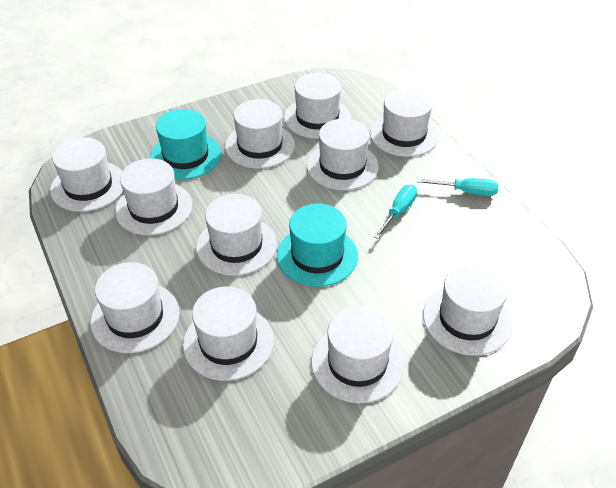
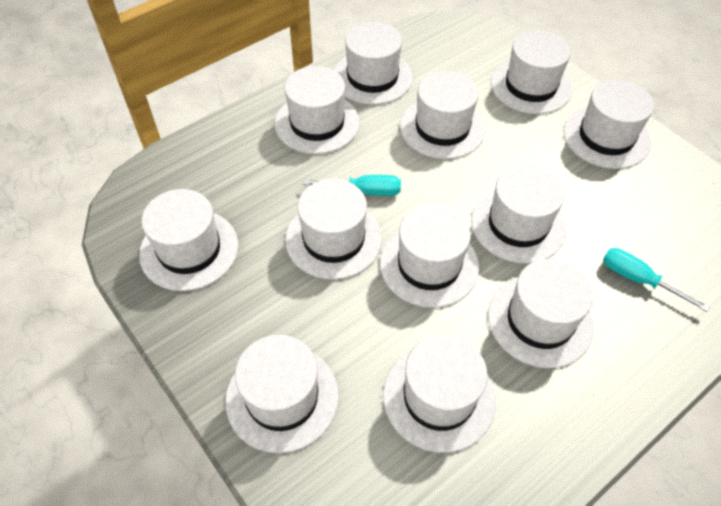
turquoise hat: [150,109,221,180] [277,204,358,287] = 2 -> none = 0
white hat: [50,138,123,212] [90,262,180,353] [115,158,192,236] [183,287,274,381] [196,194,277,276] [225,99,295,169] [284,73,351,139] [307,119,379,190] [311,306,404,403] [370,89,439,157] [423,264,512,356] = 11 -> [139,189,238,291] [226,335,339,453] [275,66,360,154] [285,179,382,280] [334,22,413,105] [380,204,479,308] [383,335,496,453] [400,71,485,159] [471,165,567,263] [488,259,594,368] [491,31,572,114] [563,80,654,169] = 12

